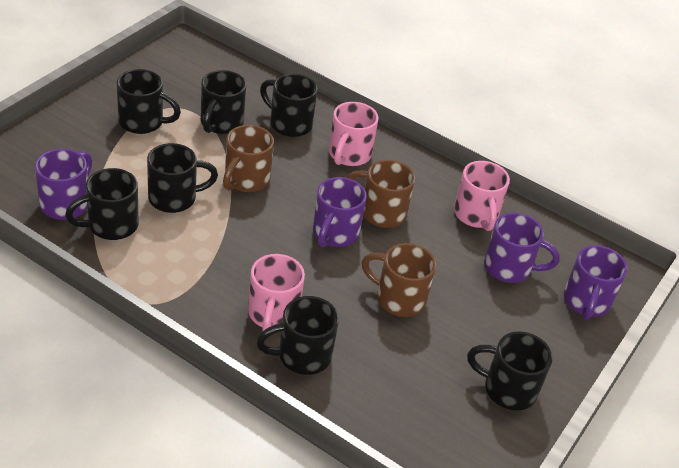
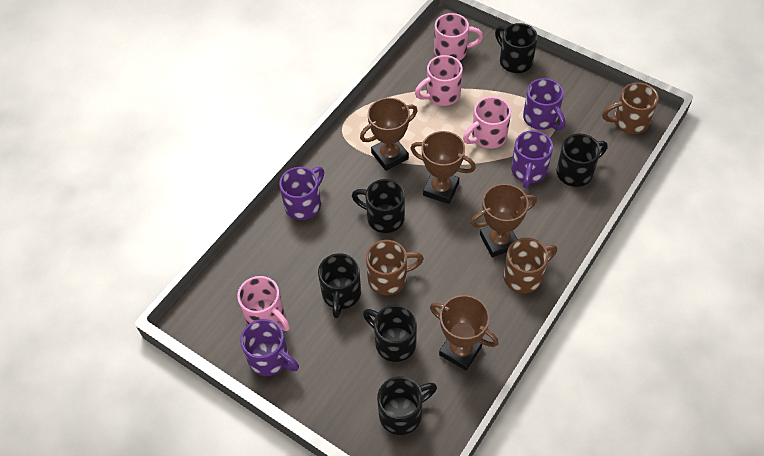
black mug: [65,168,139,240] [117,69,181,134] [147,143,218,213] [201,70,246,134] [256,296,339,375] [260,74,317,137] [467,331,553,410] = 7 -> [318,253,361,318] [352,179,405,233] [363,305,417,362] [377,376,437,435] [495,23,538,73] [557,134,607,187] = 6
brown trophy: none = 0 -> [360,98,418,171] [410,131,476,204] [430,295,498,371] [471,184,537,257] = 4
pink mug: [248,254,305,331] [329,102,378,166] [454,161,510,231] = 3 -> [237,276,290,331] [415,55,463,106] [434,13,483,61] [463,97,511,149] = 4

